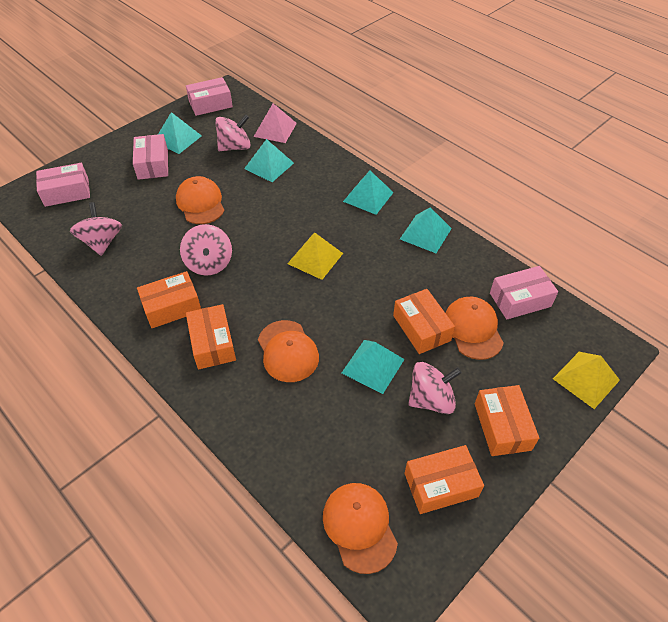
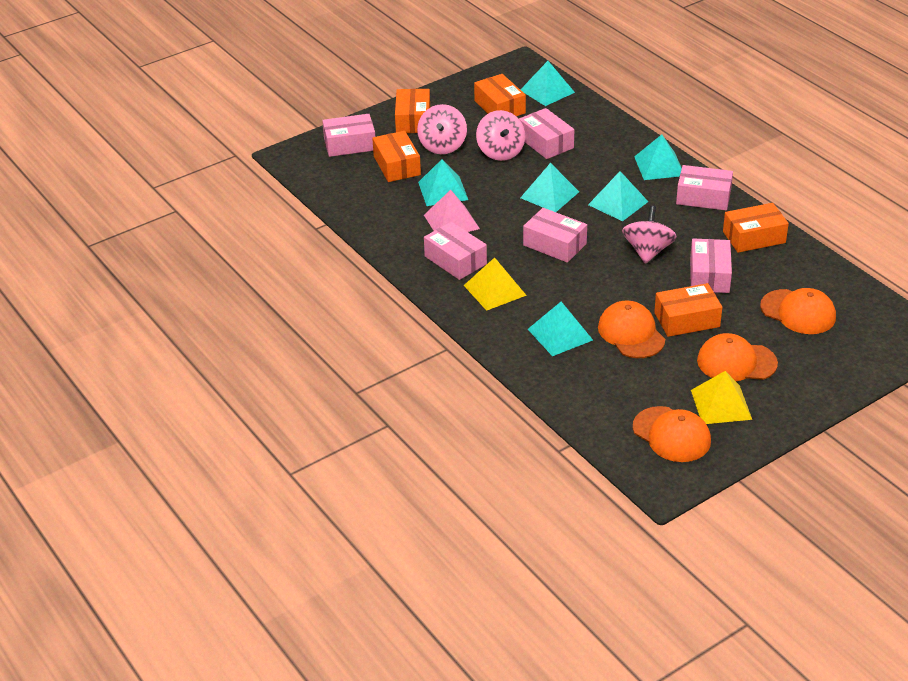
pink box: [36,163,90,207] [133,134,168,180] [186,77,233,116] [490,266,558,319] = 4 -> [322,114,375,157] [424,222,487,280] [519,108,574,159] [523,208,587,263] [676,165,733,210] [690,239,732,293] = 6
pink spinning top: [70,202,122,256] [180,224,232,276] [215,114,251,151] [408,362,462,414] = 4 -> [417,104,467,154] [476,110,525,161] [622,206,677,264] = 3
turquoise pyramid: [158,112,202,154] [244,139,294,182] [342,340,405,394] [343,171,394,215] [400,207,452,253] = 5 -> [418,159,468,206] [520,61,575,106] [520,163,579,212] [528,302,593,356] [588,171,648,221] [634,134,682,180] = 6

